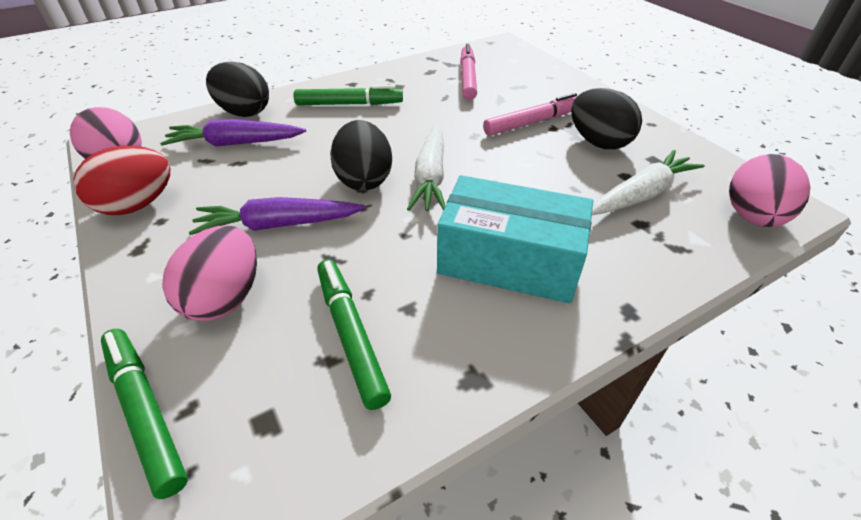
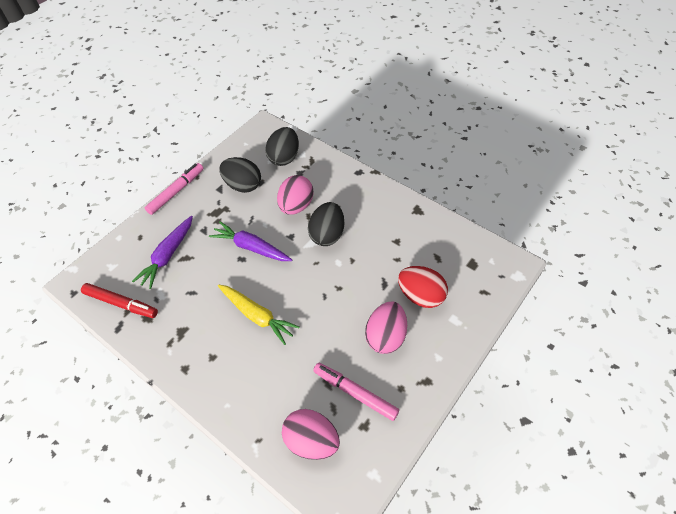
green marker: [101,329,188,499] [294,85,403,105] [317,259,391,410] = 3 -> none = 0
red marker: none = 0 -> [81,283,158,318] = 1
turquoise box: [437,175,593,303] = 1 -> none = 0
white carrot: [407,123,446,211] [592,150,705,215] = 2 -> none = 0
yellow carrot: none = 0 -> [218,284,300,345] = 1

